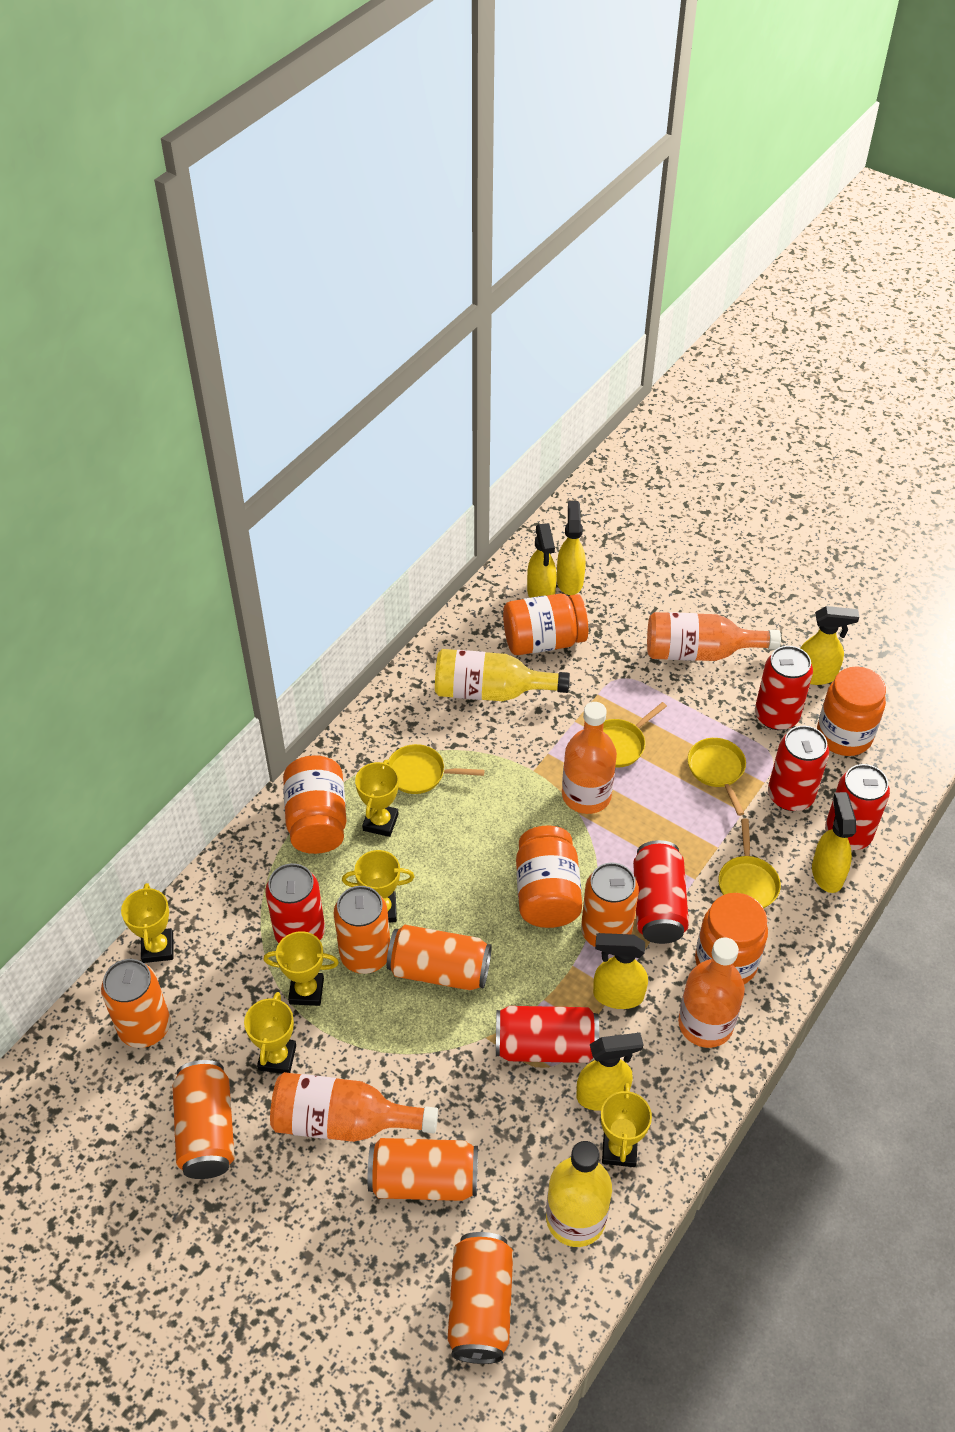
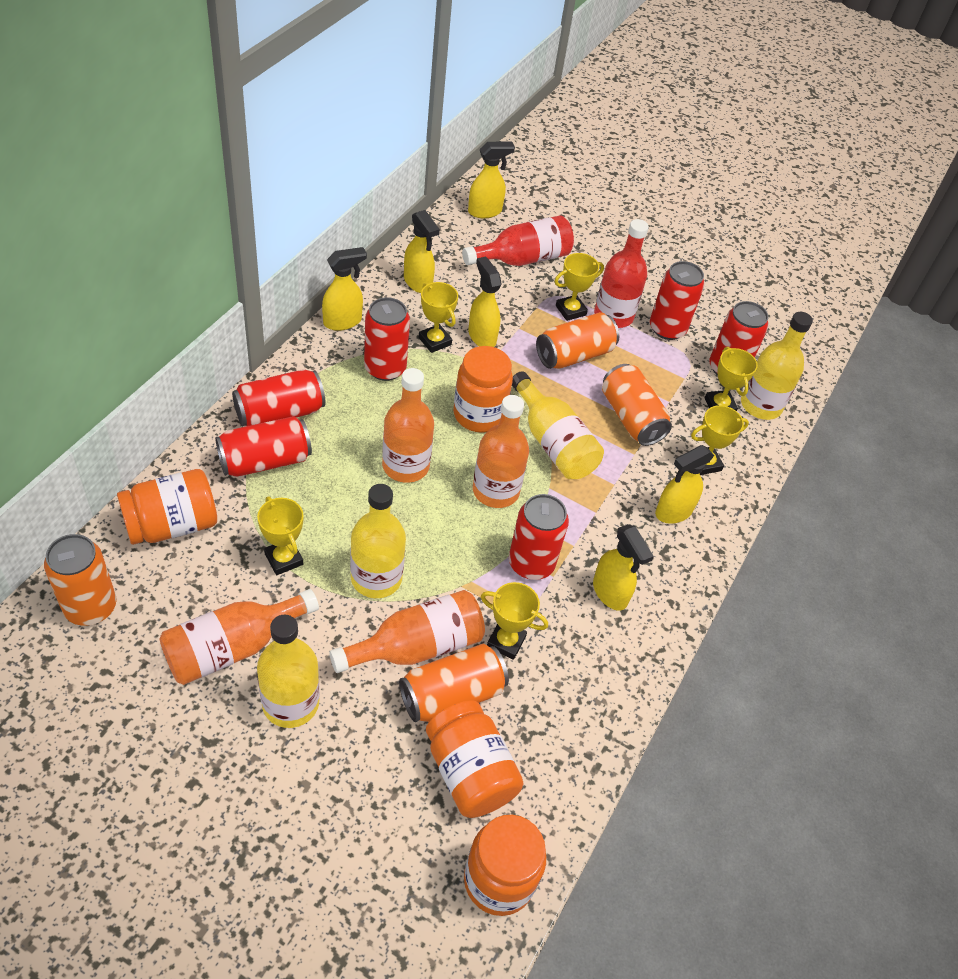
orange can: [101,959,170,1048] [173,1060,235,1179] [333,886,390,974] [368,1138,478,1201] [387,925,492,991] [448,1232,513,1364] [581,863,639,947] = 7 -> [44,534,117,626] [399,644,509,722] [536,312,619,369] [602,364,672,446] = 4
orange jar: [283,755,346,854] [503,593,588,655] [516,826,582,928] [695,893,768,984] [817,666,886,756] = 5 -> [117,469,217,545] [426,700,524,818] [453,346,513,433] [464,815,546,916] = 4
red bottle: none = 0 -> [462,215,574,266] [594,219,649,328] = 2
yellow bottle: [435,649,570,701] [546,1141,612,1247] = 2 -> [257,614,320,728] [350,484,406,598] [512,371,604,479] [741,312,813,420] = 4
yellow pan: [388,744,484,794] [603,702,667,768] [688,738,746,816] [718,818,781,908] = 4 -> none = 0

